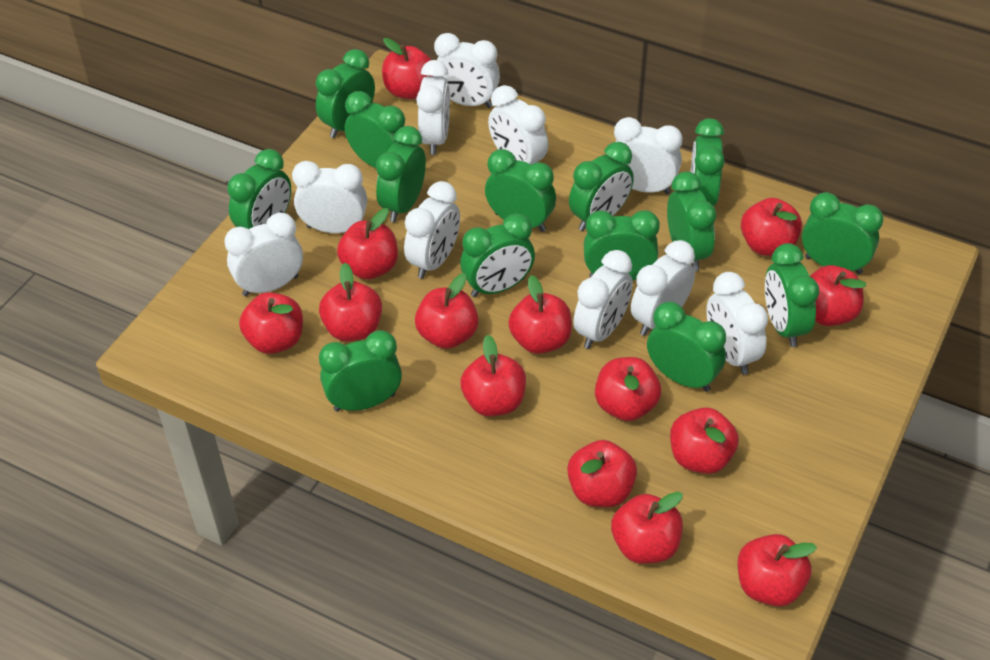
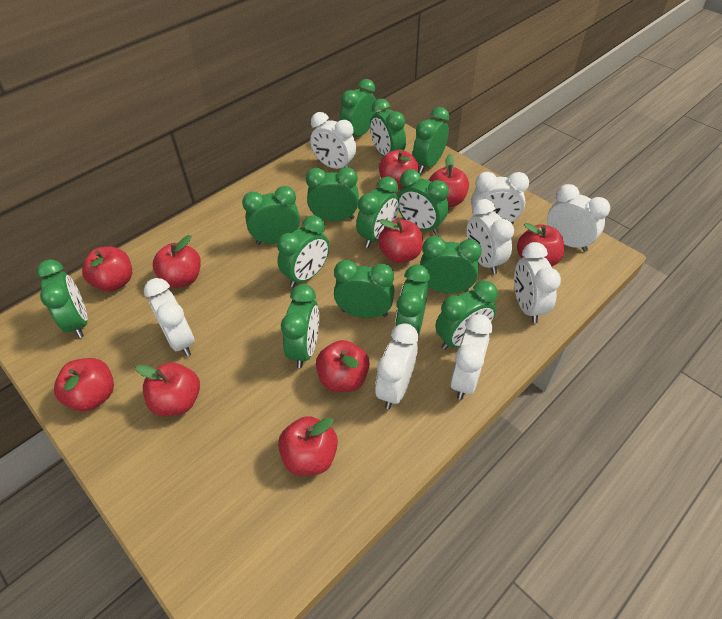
red apple: [239,292,303,354] [319,263,382,341] [337,208,398,279] [382,38,434,99] [415,273,479,349] [460,335,526,416] [508,275,572,354] [567,440,637,507] [595,357,661,421] [611,492,683,564] [670,407,739,474] [738,534,817,606] [741,198,802,256] [810,265,866,326] = 14 -> [54,358,114,412] [82,246,132,291] [135,362,200,416] [153,235,201,288] [278,416,338,476] [316,340,370,392] [378,219,423,263] [379,149,419,189] [429,154,469,207] [517,223,564,267] = 10
white clock: [224,213,303,296] [292,161,367,233] [404,181,460,279] [416,60,450,155] [434,33,500,108] [488,85,548,164] [573,250,633,349] [614,117,683,194] [631,240,695,336] [706,272,768,375] = 10 -> [144,278,195,356] [310,112,356,169] [375,323,418,409] [450,314,493,400] [466,199,514,274] [471,172,529,225] [514,242,561,323] [547,184,610,252] = 8

